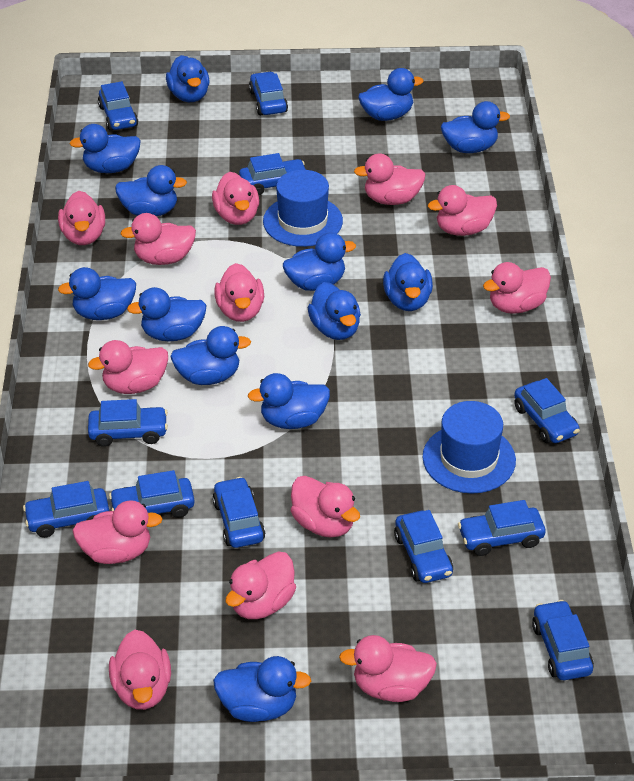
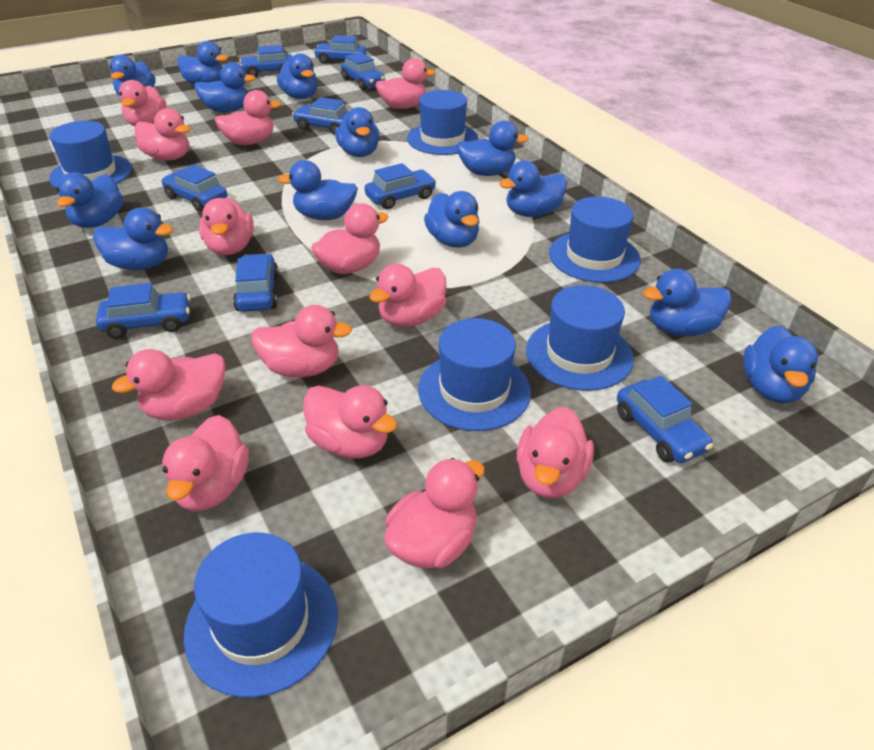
blue car: [23,481,109,538] [88,399,168,447] [98,81,138,131] [109,470,195,518] [212,477,265,548] [239,153,306,195] [249,71,288,115] [394,510,453,583] [458,500,545,556] [514,378,580,443] [532,600,594,680] = 11 -> [96,283,191,339] [161,164,227,212] [233,253,279,312] [239,45,292,77] [292,97,349,135] [313,35,367,64] [341,52,385,90] [365,163,437,209] [617,376,713,463] = 9
blue hat: [263,170,343,247] [422,401,516,494] = 2 -> [49,121,132,188] [184,533,338,698] [407,90,479,155] [418,318,531,431] [526,285,634,391] [549,196,641,283] = 6

